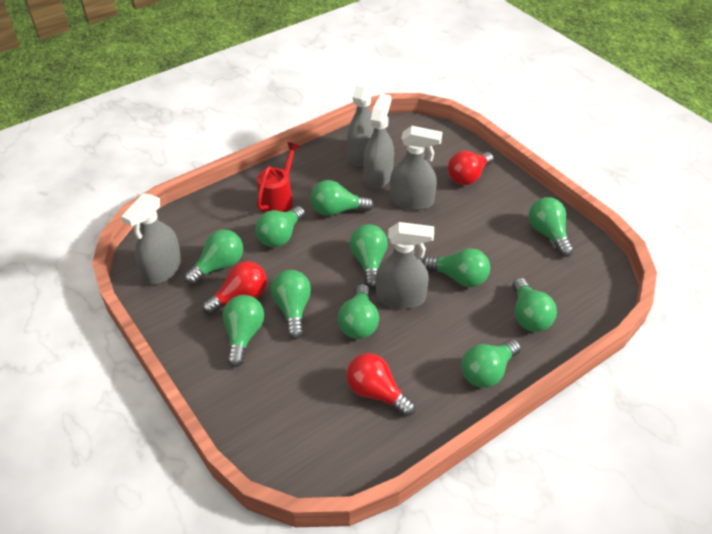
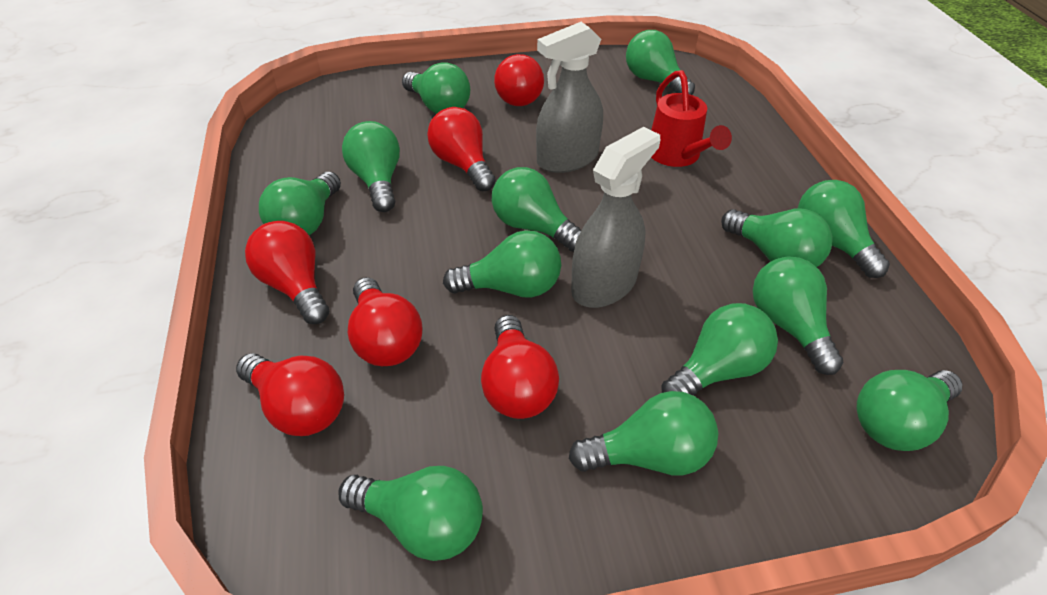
green light bulb: [184,229,243,285] [223,295,264,367] [255,206,305,247] [271,270,311,339] [310,180,374,216] [338,284,379,339] [350,224,388,289] [422,248,490,287] [461,339,521,388] [512,278,557,332] [529,197,574,257] = 11 -> [259,172,341,235] [338,466,483,561] [342,121,400,212] [402,62,470,114] [443,230,561,297] [492,167,581,252] [569,391,718,475] [626,30,695,95] [661,303,778,395] [721,208,833,267] [753,256,843,375] [798,180,890,278] [857,370,962,451] = 13
grey spray bottle: [121,193,182,285] [347,73,376,166] [363,94,394,189] [376,222,434,309] [390,126,443,210] = 5 -> [536,22,603,173] [571,127,660,308] = 2
red light bulb: [202,261,267,315] [347,353,415,416] [448,151,493,185] = 3 -> [236,353,344,436] [245,221,329,324] [348,277,423,366] [427,107,496,191] [481,315,559,419] [494,54,544,106] = 6

